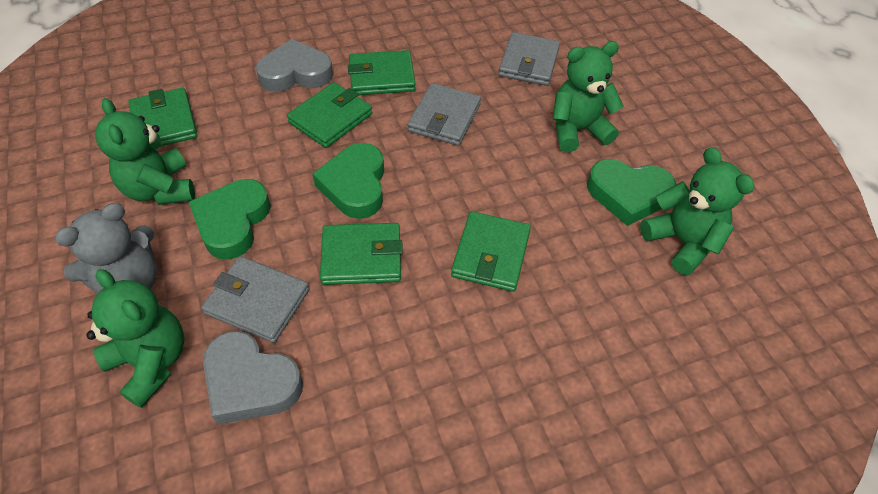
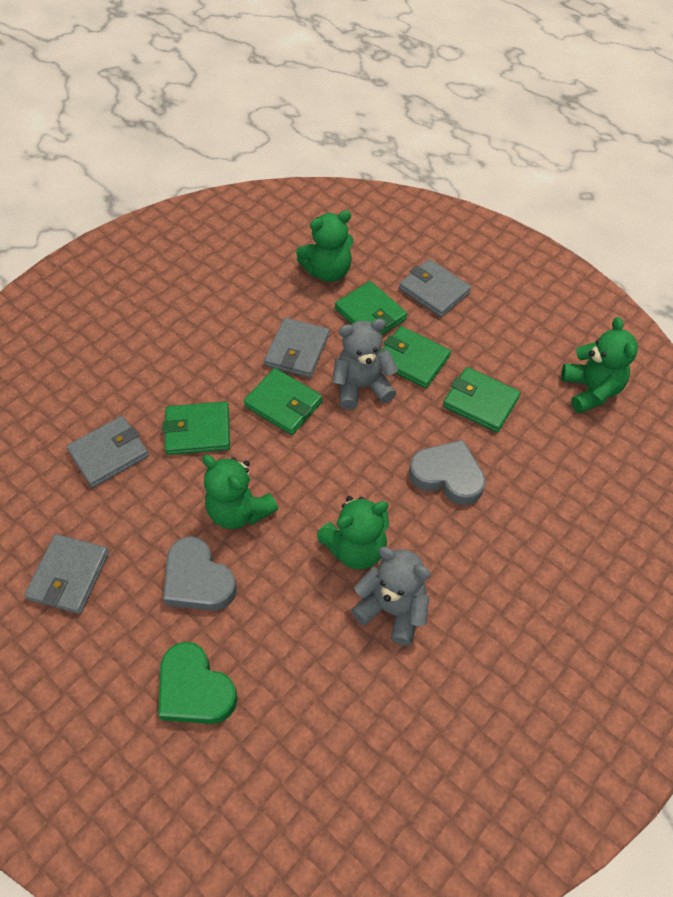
green heart: [189,179,271,260] [313,143,384,219] [587,159,676,226] = 3 -> [158,642,237,724] = 1
grey teddy bear: [55,203,157,294] = 1 -> [332,319,398,410] [351,546,431,646] = 2
grey wallet: [201,256,309,343] [408,83,481,146] [498,32,560,86] = 3 -> [24,534,109,614] [66,416,149,488] [264,318,330,378] [399,259,471,317] = 4

